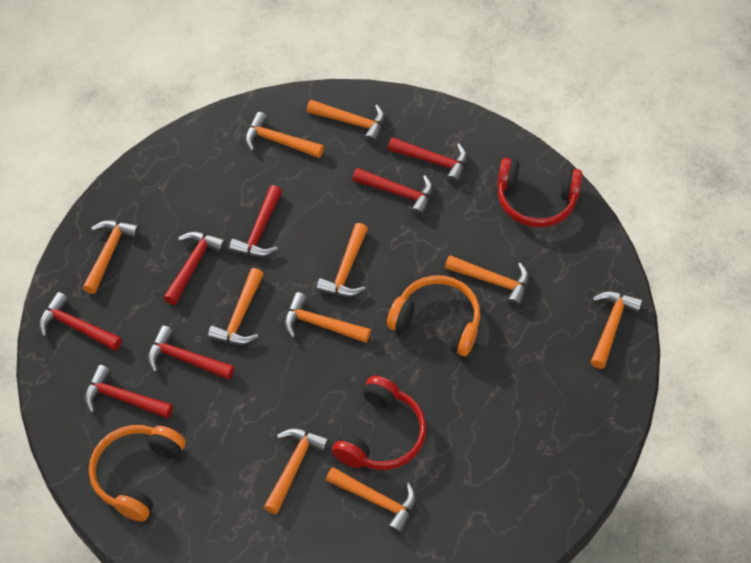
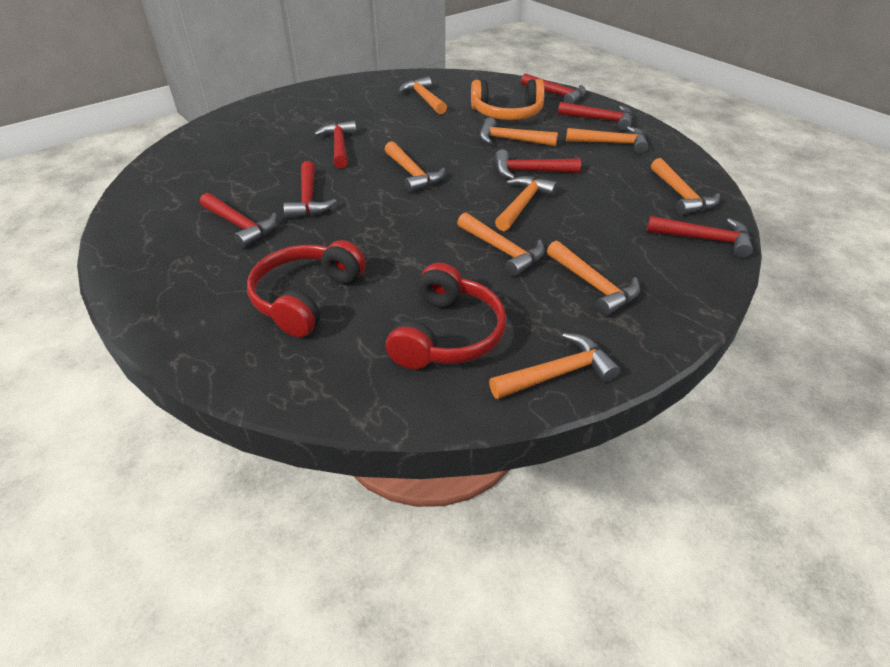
orange hammer: [83,220,140,294] [208,268,264,345] [245,112,324,158] [264,428,329,514] [284,292,371,343] [307,100,385,144] [316,223,368,297] [326,467,417,535] [445,255,529,307] [591,292,643,369] = 10 -> [384,141,445,193] [398,77,447,114] [457,212,545,277] [480,117,558,146] [489,333,620,399] [495,176,557,231] [547,240,640,316] [566,126,648,154] [651,158,720,215] = 9
orange headphones: [89,425,186,522] [387,275,480,356] = 2 -> [471,79,545,120] = 1

